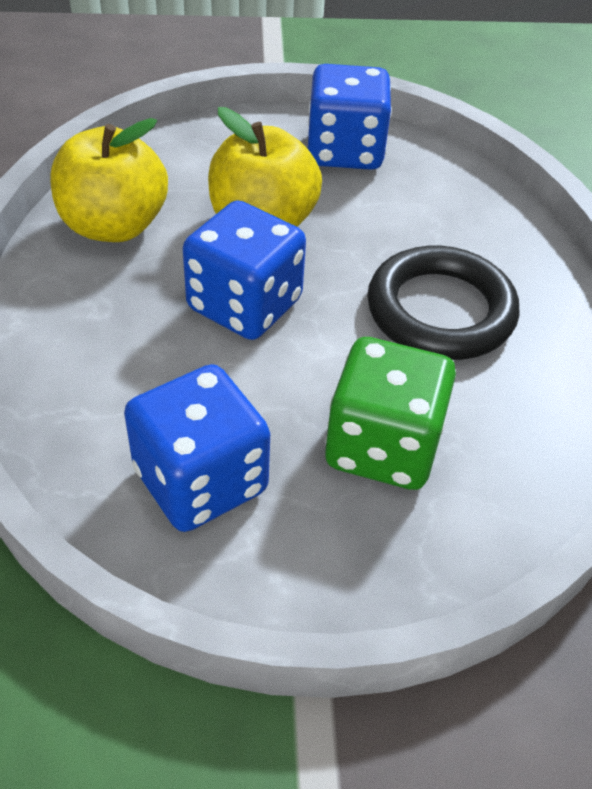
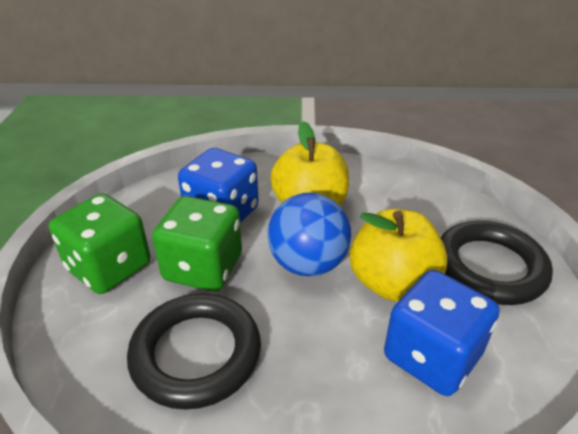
black ring: [367,246,520,360] = 1 -> [127,293,261,410] [441,221,553,305] = 2
blue ball: none = 0 -> [267,192,351,276] = 1
blue dice: [124,364,270,532] [183,200,306,340] [308,64,392,170] = 3 -> [178,148,259,223] [384,270,500,396] = 2
green dice: [325,337,456,490] = 1 -> [49,193,150,294] [152,196,242,292] = 2

